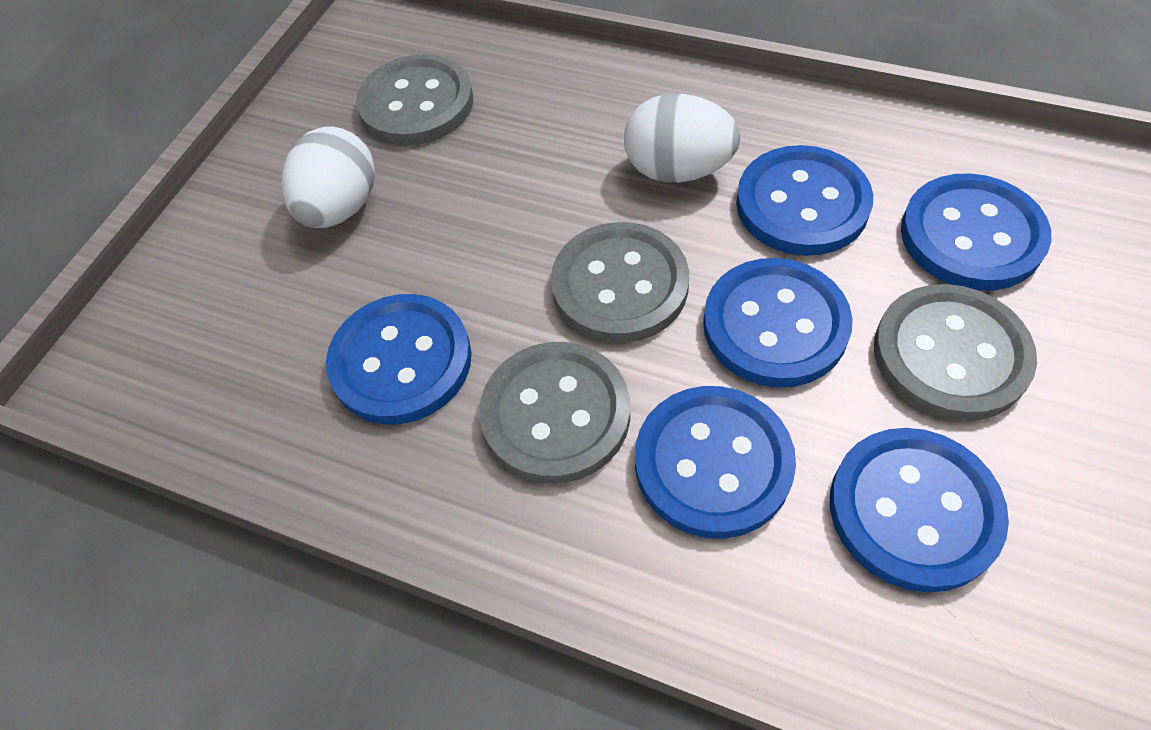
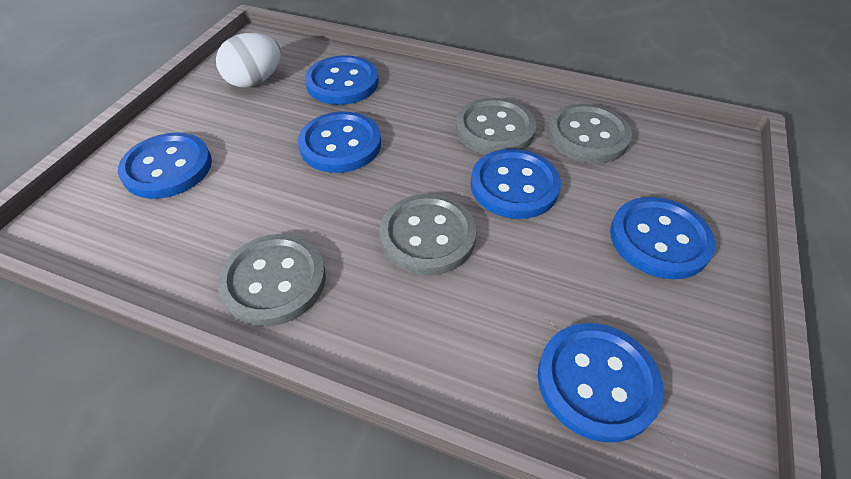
white egg: [281,126,375,228] [624,94,741,183] = 2 -> [216,33,281,88] = 1

